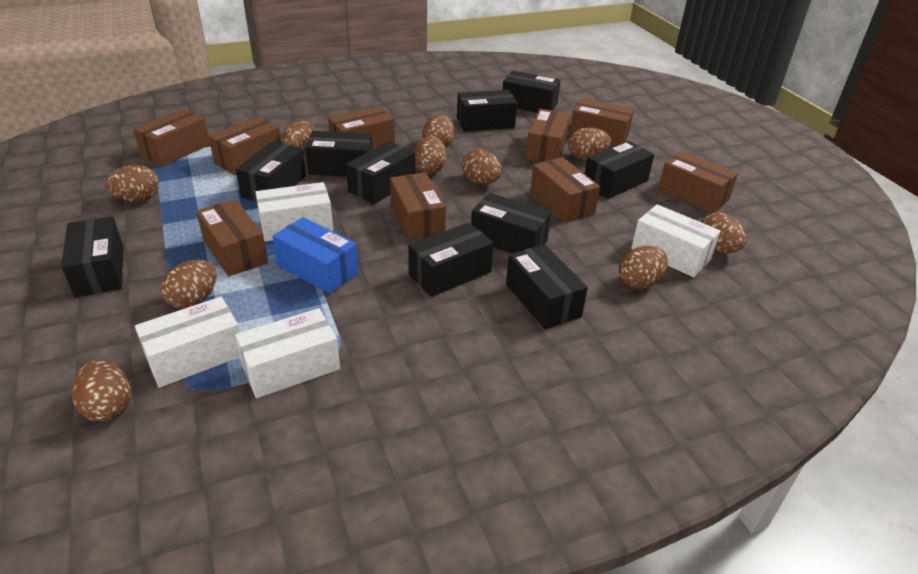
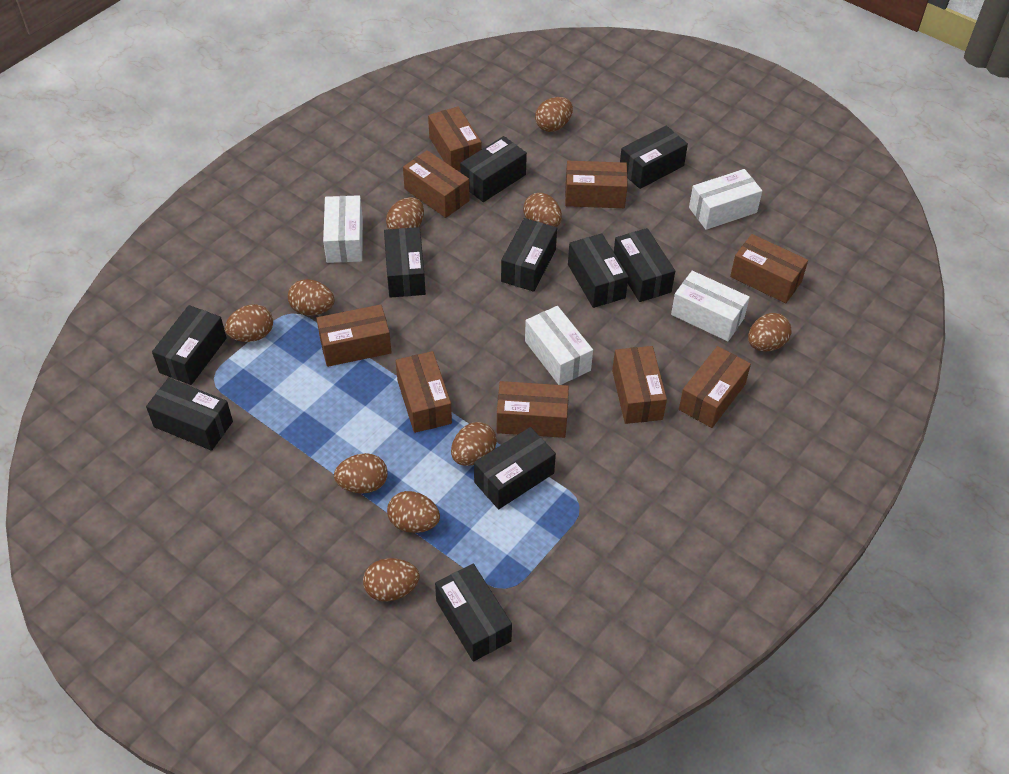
blue box: [272,217,359,294] = 1 -> none = 0

